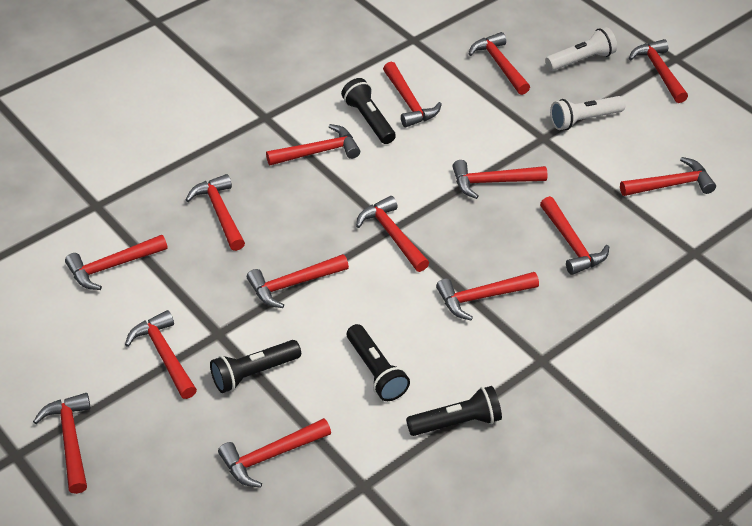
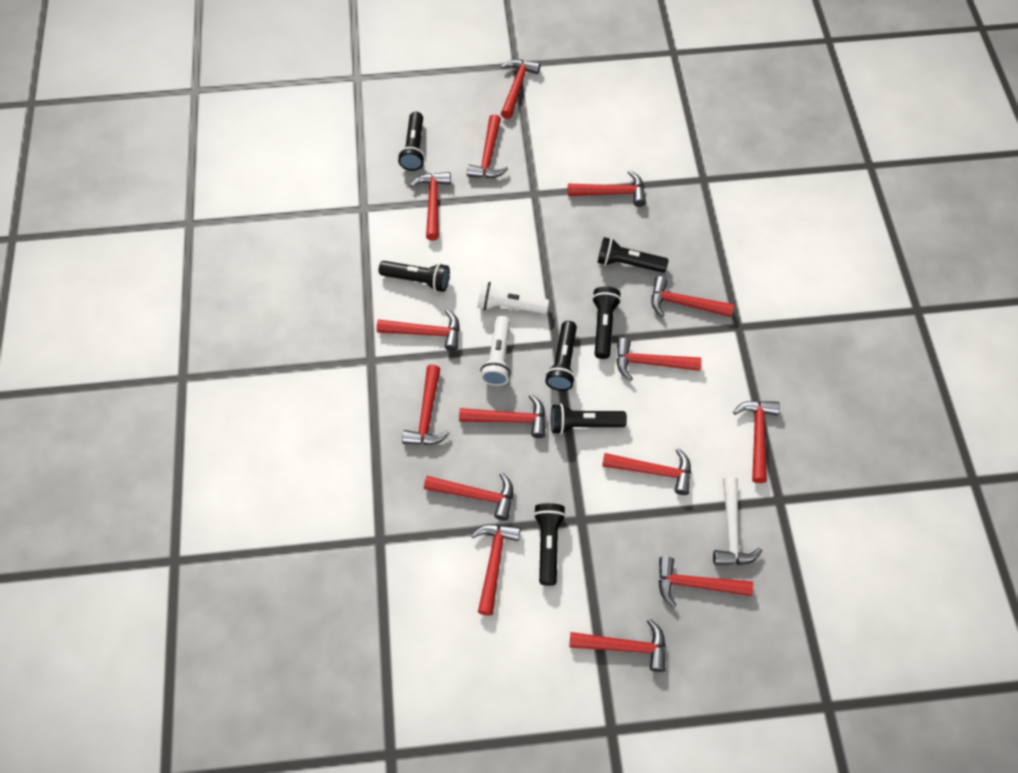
black flashlight: [210,340,301,393] [341,78,396,144] [347,324,410,401] [406,386,502,436] = 4 -> [379,261,450,292] [398,112,425,171] [533,503,566,586] [545,321,577,391] [551,404,627,434] [592,286,621,359] [598,237,669,272] = 7
white hammer: none = 0 -> [713,476,762,565] = 1

